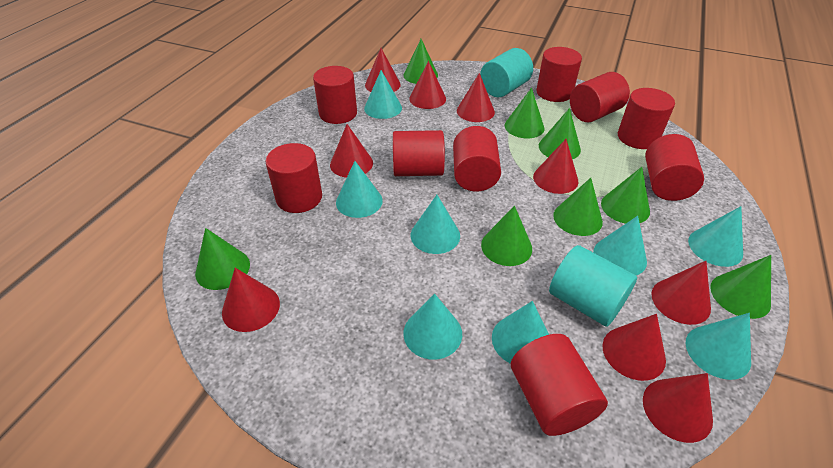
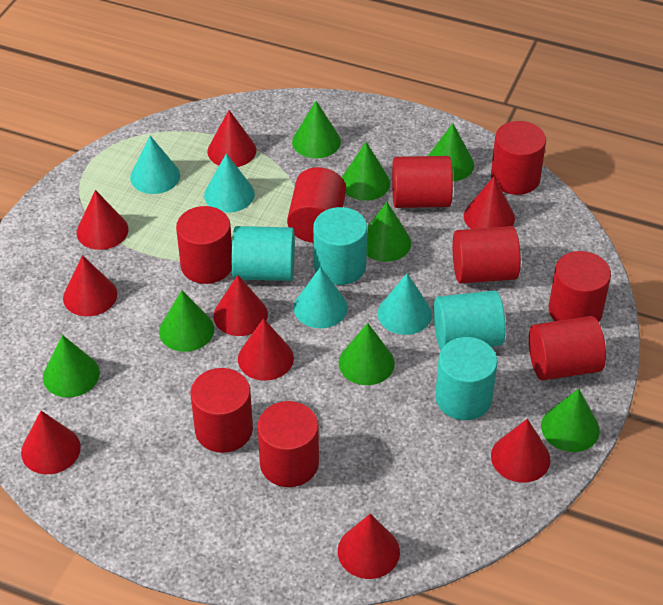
turquoise cone: [336,161,383,218] [364,70,402,119] [403,294,462,360] [411,195,460,254] [492,301,549,364] [593,216,647,275] [686,313,751,380] [688,206,743,267] = 8 -> [130,136,180,194] [204,153,255,213] [294,267,348,328] [377,274,432,335] = 4
turquoise cylinder: [480,48,533,97] [549,245,637,327] = 2 -> [232,226,295,281] [313,207,367,285] [434,290,506,350] [435,337,498,420] = 4

